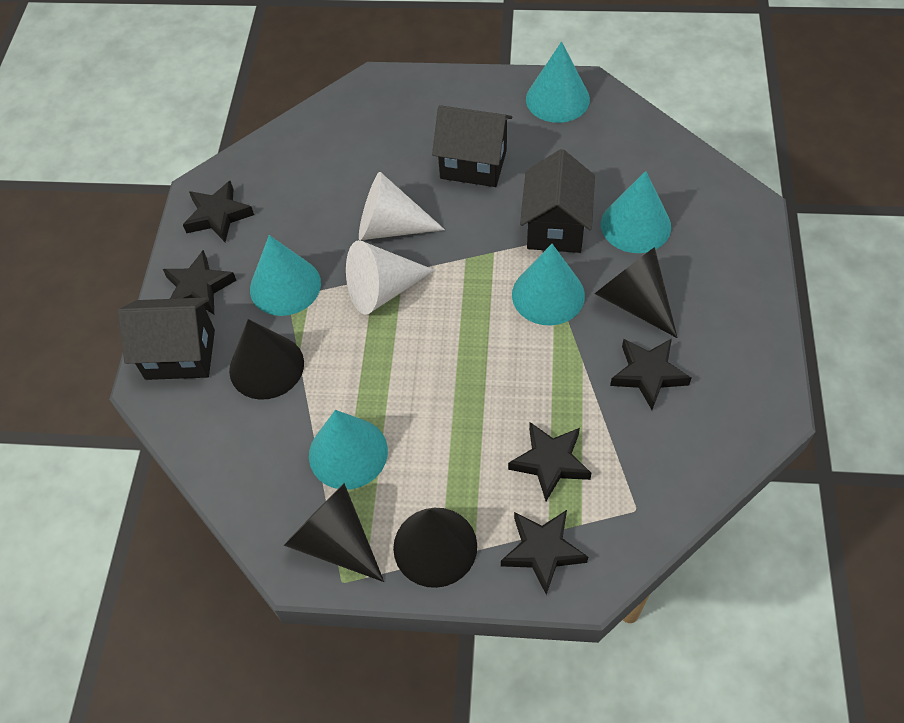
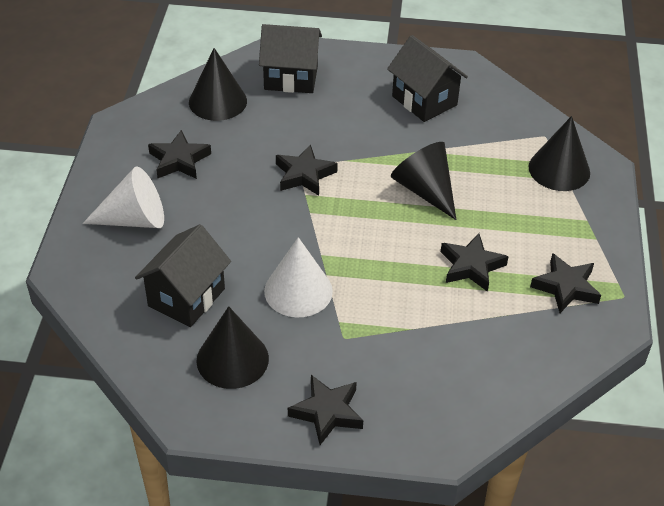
turquoise cone: [250,235,321,316] [309,410,388,490] [512,244,585,326] [526,42,590,123] [601,171,671,253] = 5 -> none = 0

